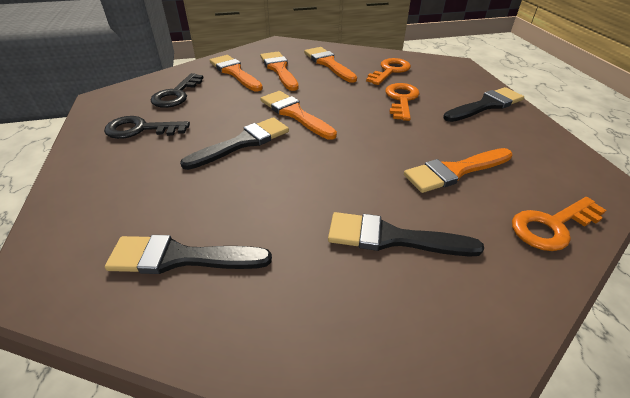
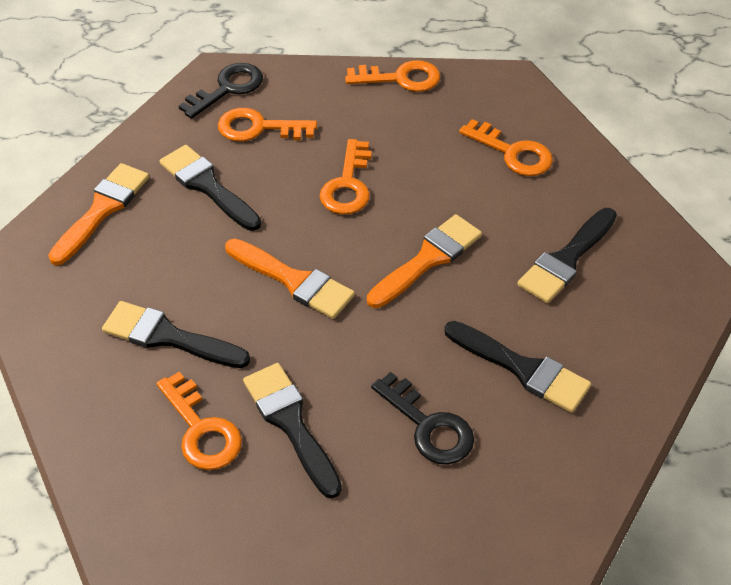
black brush: [105,235,272,274] [180,117,289,170] [328,212,484,257] [443,87,524,122] = 4 -> [102,301,250,368] [160,145,261,231] [243,363,342,498] [444,321,591,413] [517,208,617,303] = 5
orange brush: [210,55,263,91] [260,52,299,91] [260,91,337,140] [304,47,357,83] [404,148,512,193] = 5 -> [48,163,149,265] [225,238,355,319] [367,214,482,308] = 3
orange key: [366,58,411,85] [385,83,420,121] [512,197,606,251] = 3 -> [156,372,242,470] [218,108,317,141] [319,139,372,214] [345,60,440,92] [459,119,553,176] = 5

